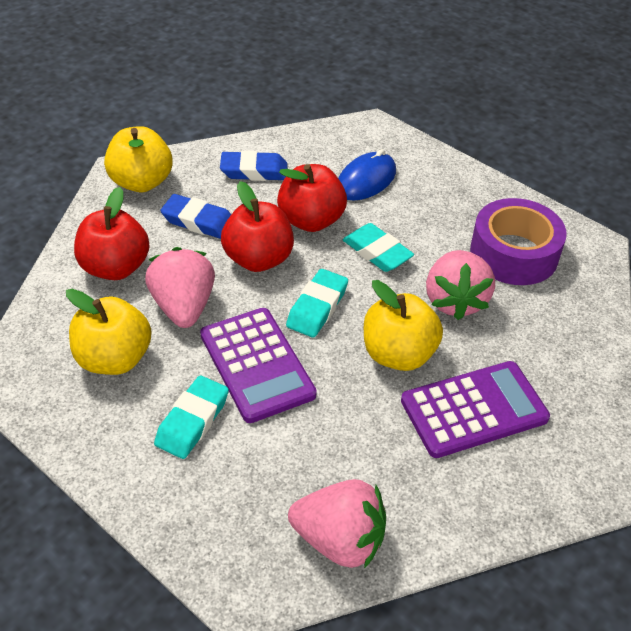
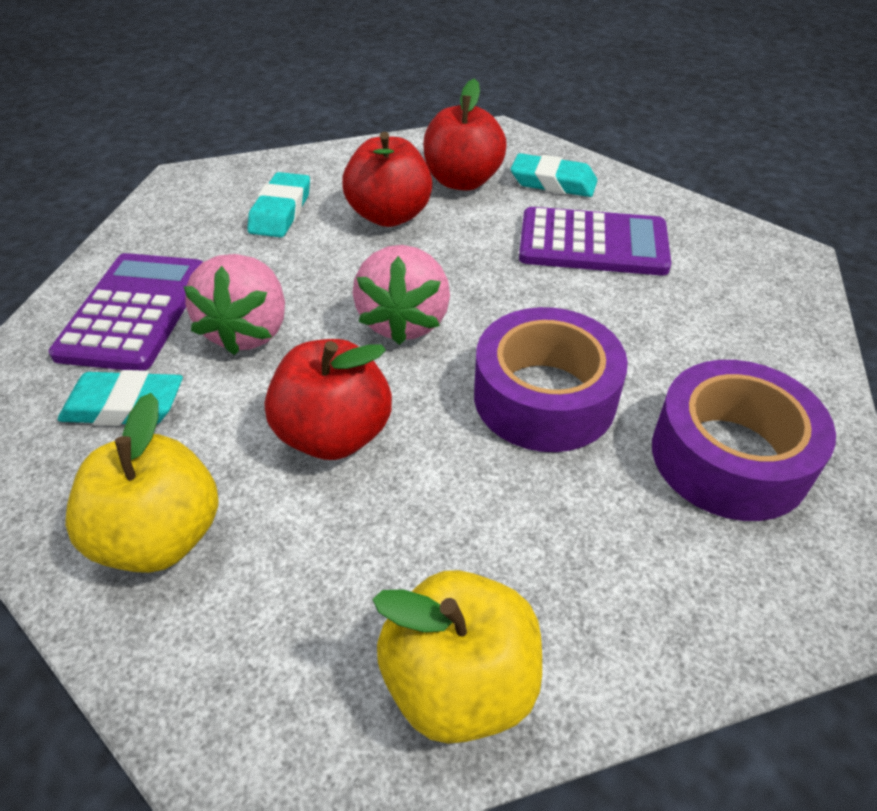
blue eraser: [160,194,231,239] [220,150,288,181] = 2 -> none = 0
blue mouse: [338,149,396,201] = 1 -> none = 0
pink strawberry: [145,247,215,328] [288,479,386,568] [426,250,495,320] = 3 -> [183,254,285,355] [352,245,450,345] = 2
purple tape: [470,198,567,285] = 1 -> [474,307,628,452] [652,360,836,521] = 2
yellow apple: [66,289,151,375] [104,126,173,192] [364,280,443,371] = 3 -> [65,393,218,573] [372,570,542,744] = 2

